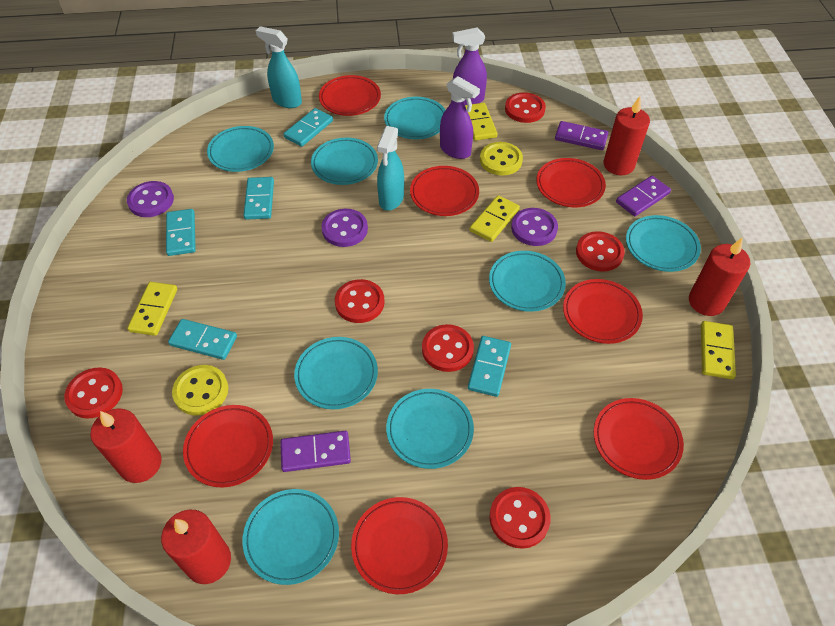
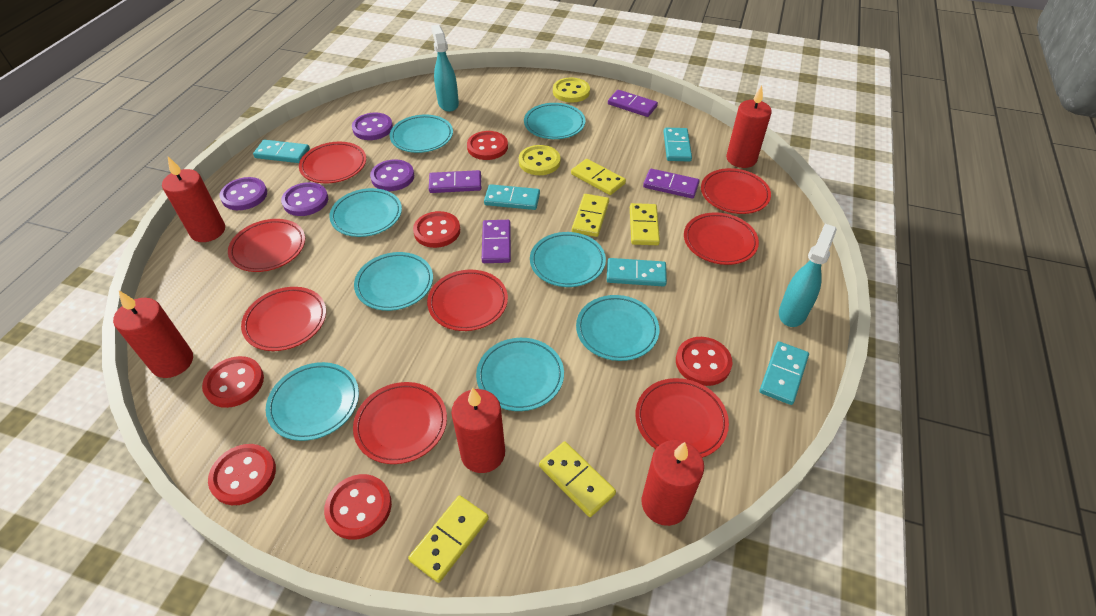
purple button: [127,181,174,217] [321,209,368,247] [511,208,558,246] = 3 -> [220,177,267,210] [281,182,328,216] [352,113,393,140] [370,159,414,191] = 4
purple domino: [280,431,351,472] [555,121,608,150] [616,176,671,216] = 3 -> [429,170,481,193] [482,220,511,263] [608,90,658,117] [643,169,699,199] = 4
purple spray bottle: [440,76,480,159] [452,27,487,105] = 2 -> none = 0
red candle: [90,408,162,483] [161,510,231,584] [604,96,650,175] [689,238,750,316] = 4 -> [113,291,193,378] [162,157,225,242] [451,387,505,473] [642,440,704,526] [726,85,772,168] = 5
red plate: [183,405,273,487] [319,75,381,116] [351,497,448,594] [410,166,479,216] [536,158,606,207] [563,279,643,344] [594,398,684,480] = 7 -> [228,219,305,272] [241,287,326,351] [299,142,366,183] [353,382,447,464] [427,270,508,331] [635,378,729,458] [684,212,759,265] [701,168,771,214] = 8
yellow domino: [127,282,177,336] [465,103,497,141] [470,195,520,242] [701,321,736,379] = 4 -> [408,496,489,583] [539,442,616,517] [571,159,626,195] [572,194,609,237] [630,203,660,245] = 5

